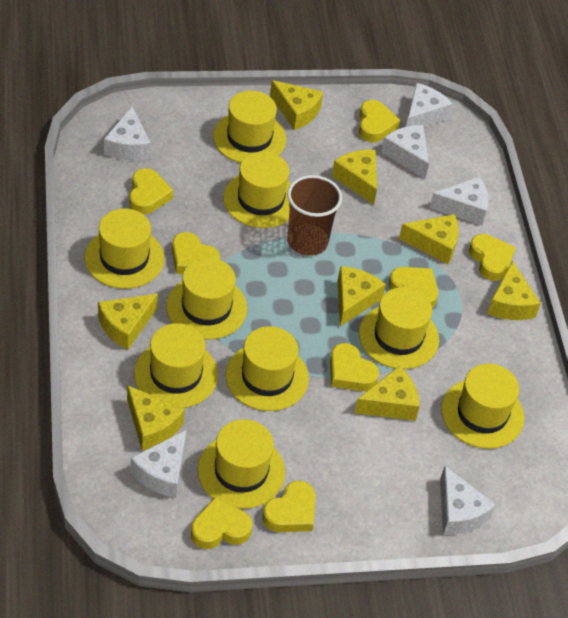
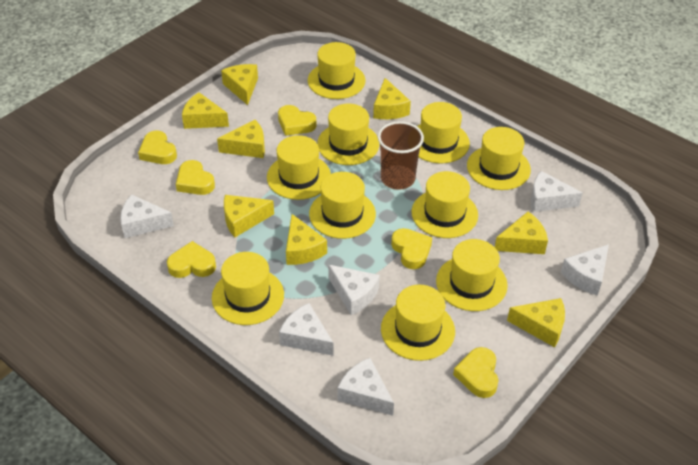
yellow hat: [85,209,164,289] [134,323,218,408] [166,258,247,340] [198,419,285,509] [213,91,286,163] [223,152,291,228] [226,326,309,411] [359,287,439,369] [441,364,524,449] = 9 -> [212,252,284,325] [267,135,331,200] [308,42,366,99] [309,172,376,239] [317,104,379,165] [381,285,455,361] [412,171,478,238] [417,102,470,163] [436,239,508,311] [467,127,531,190] = 10
yellow heart: [129,168,173,214] [172,232,220,274] [191,497,252,549] [262,481,315,532] [330,343,379,391] [359,100,400,142] [389,267,438,308] [469,234,516,281] = 8 -> [138,131,177,164] [167,241,216,278] [176,160,215,195] [278,105,317,136] [391,228,432,269] [453,347,498,398] = 6

